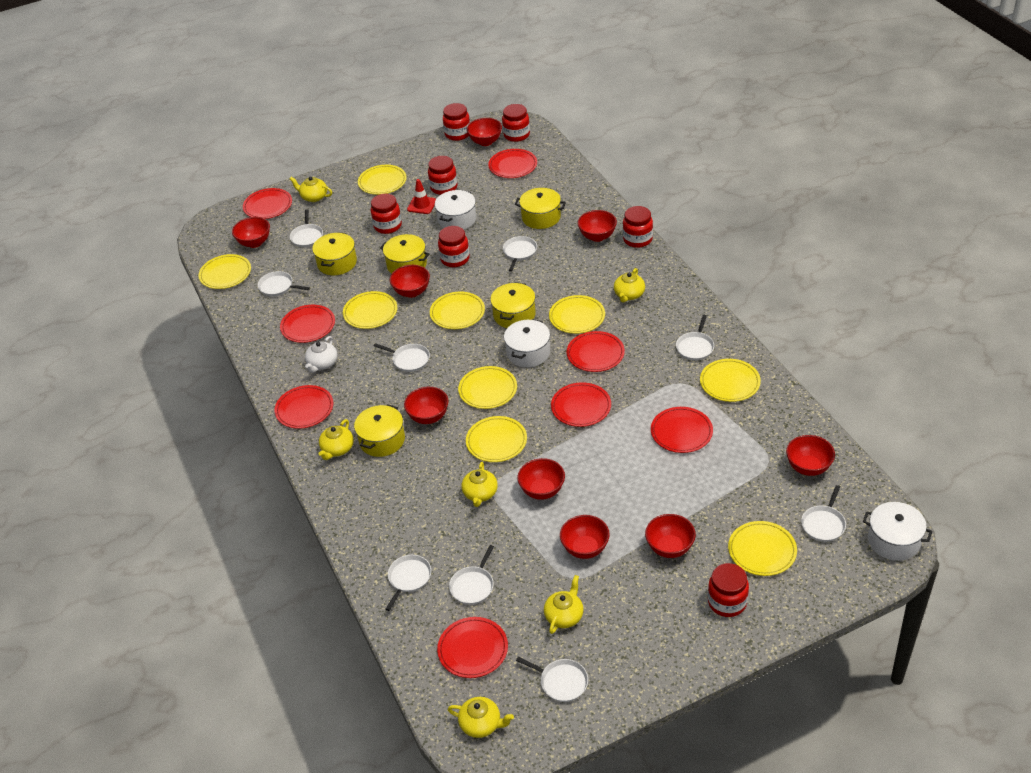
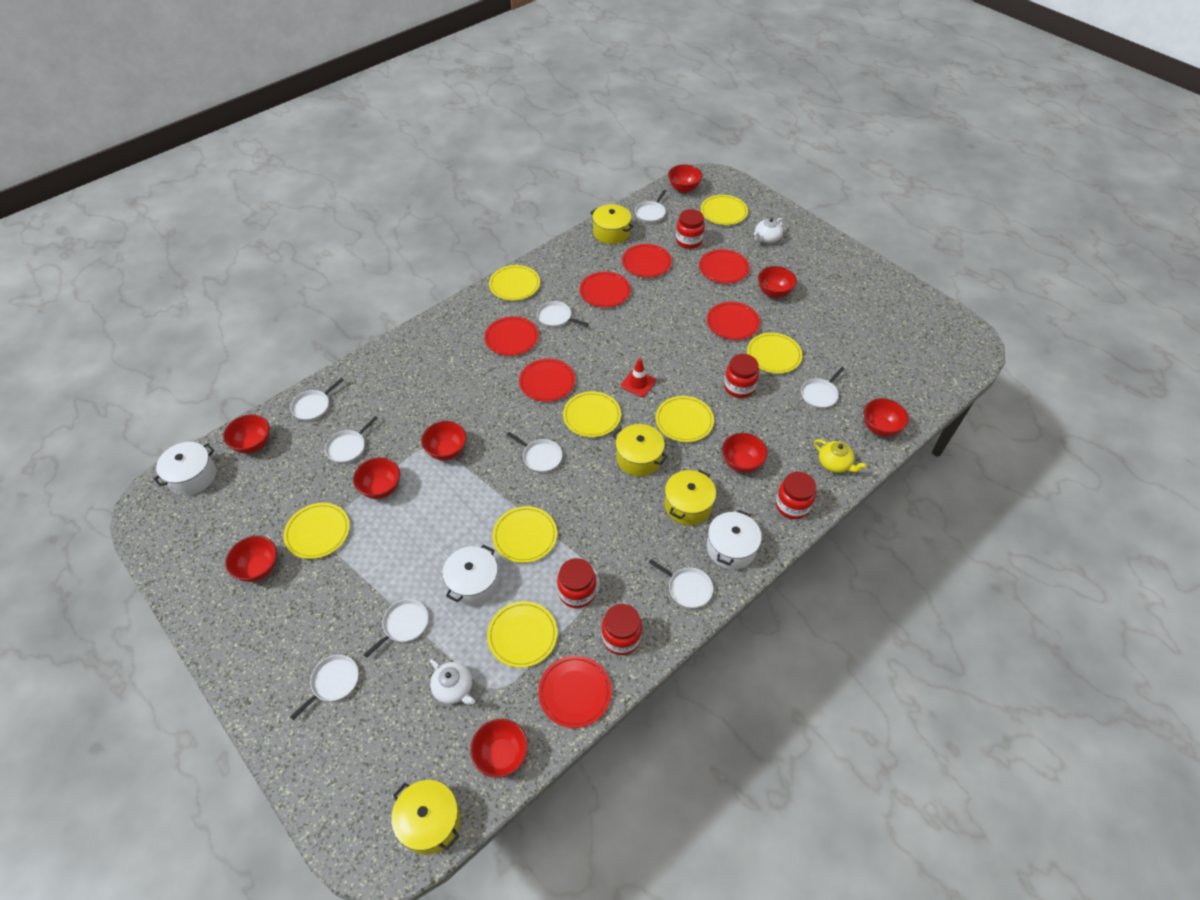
red jar: [371,194,402,234] [428,156,458,195] [438,226,470,267] [443,103,470,141] [502,104,530,142] [623,206,653,248] [708,563,749,617] = 7 -> [557,558,596,608] [602,604,642,655] [676,209,705,249] [724,354,759,398] [776,472,816,519] = 5
red plate: [243,188,292,219] [274,385,334,429] [280,305,335,343] [437,617,508,678] [488,149,537,178] [551,382,611,427] [567,331,625,372] [651,407,713,453] = 8 -> [484,316,539,356] [519,359,575,402] [538,656,612,728] [579,272,631,308] [622,244,672,278] [699,249,749,284] [707,302,760,340] = 7
white teapot: [305,336,337,373] = 1 -> [430,659,475,705] [754,218,783,243] = 2
yellow plate: [199,254,251,289] [343,291,397,329] [358,165,407,195] [430,292,485,329] [458,366,517,409] [466,416,527,462] [549,295,605,334] [700,359,761,402] [728,521,797,576] = 9 -> [284,503,350,559] [487,601,557,668] [489,265,540,301] [492,506,557,563] [563,391,621,437] [656,396,714,442] [701,195,748,225] [747,333,802,374] = 8
yellow pot: [312,232,357,275] [354,404,405,457] [380,234,429,274] [490,282,536,328] [515,188,566,229] = 5 -> [391,780,460,855] [590,204,634,244] [613,424,668,476] [664,470,716,525] = 4
yellow teapot: [290,177,332,202] [318,419,354,460] [448,697,514,738] [462,461,498,507] [544,575,584,634] [614,268,645,303] = 6 -> [814,439,867,473] = 1

